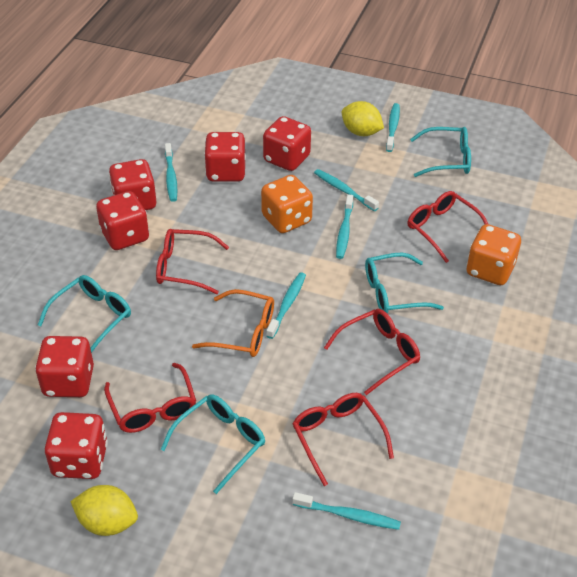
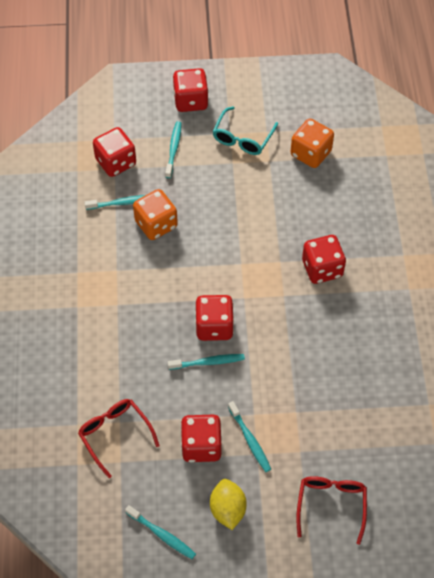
orange glasses: [192,289,274,357] = 1 -> none = 0
red dice: [35,336,94,397] [45,412,108,479] [96,191,149,250] [109,159,156,210] [204,132,246,182] [263,116,311,171] = 6 -> [93,127,136,177] [173,68,209,112] [181,415,222,462] [195,295,234,341] [302,235,346,284] = 5
red glasses: [104,363,196,433] [156,229,229,294] [292,393,394,486] [324,309,420,395] [407,191,488,263] = 5 -> [78,399,160,478] [296,476,367,545] = 2
turquoise glasses: [38,275,131,353] [161,394,266,494] [365,253,444,314] [410,127,471,177] = 4 -> [212,107,278,155] = 1
turquoise toothbrush: [165,143,177,202] [266,272,306,339] [292,492,401,530] [314,169,379,211] [336,195,353,259] [386,103,400,152] = 6 -> [84,195,145,210] [125,505,196,559] [165,121,182,178] [168,354,245,370] [228,401,271,472] = 5
yellow lemon: [70,485,138,536] [342,101,384,136] = 2 -> [210,479,247,530] = 1

